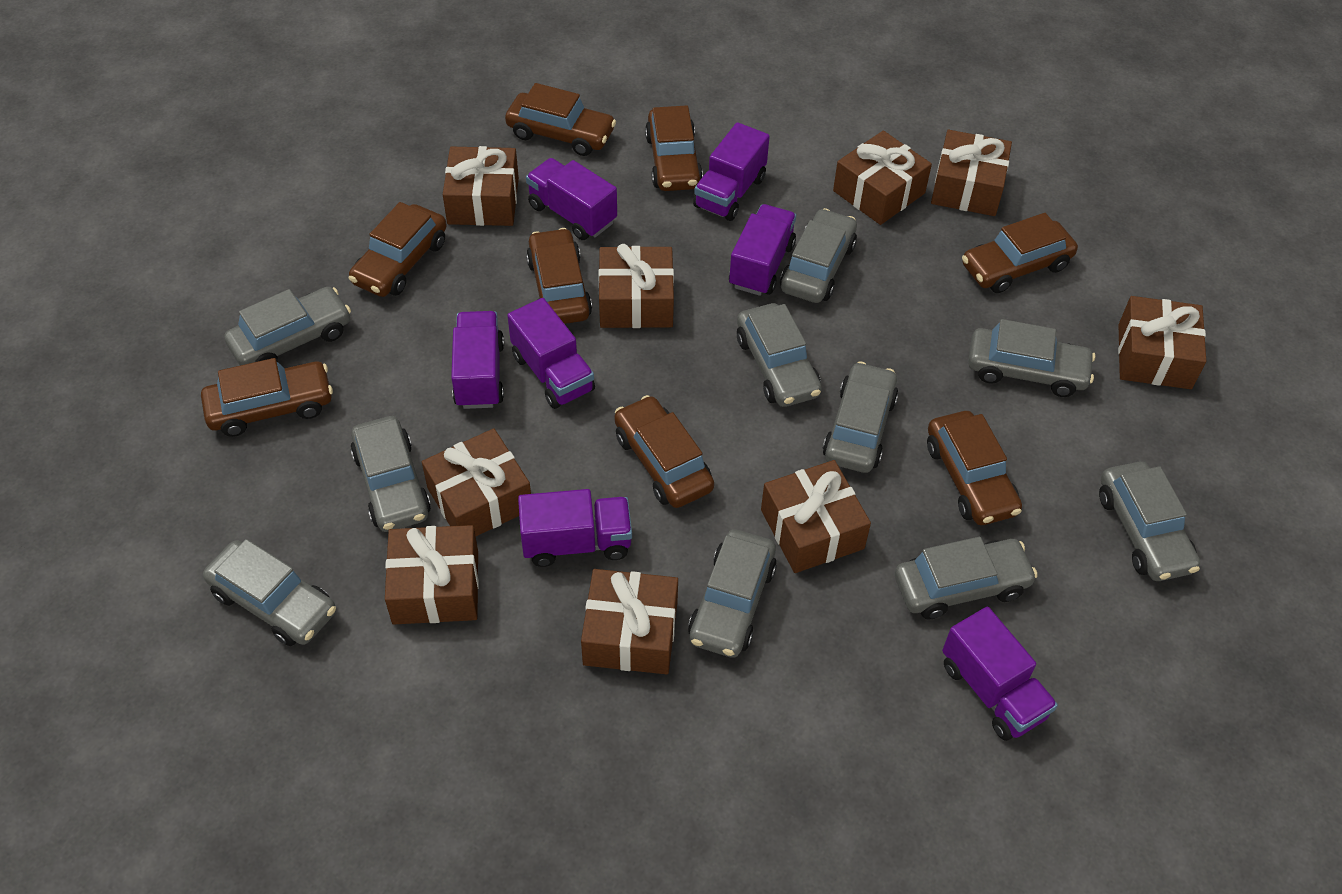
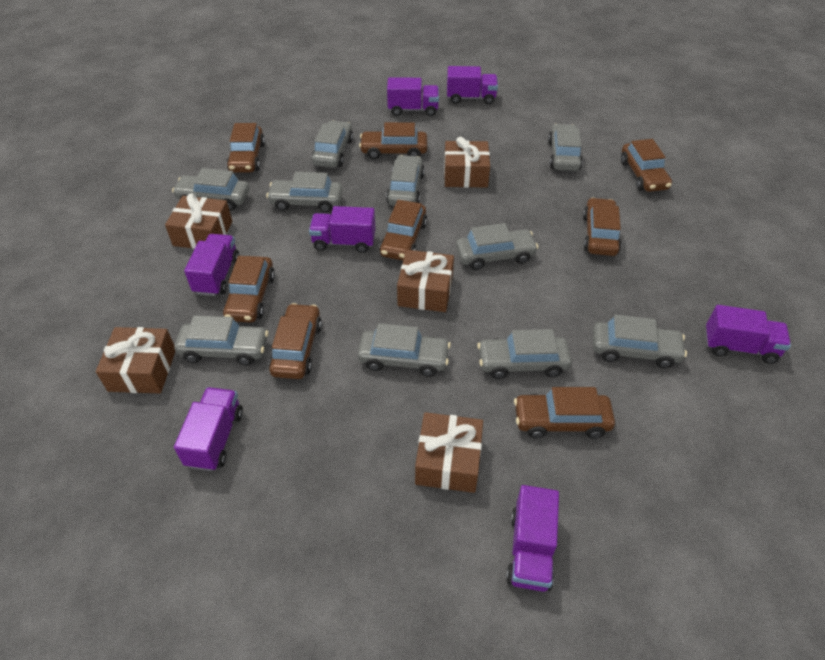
brown gift: [385,525,479,625] [422,428,531,536] [443,146,519,226] [581,569,678,674] [598,244,674,328] [761,460,871,573] [833,131,932,225] [931,130,1012,216] [1118,296,1206,389] = 9 -> [96,327,175,393] [165,194,232,249] [397,250,454,312] [415,412,483,493] [444,137,490,188] = 5

